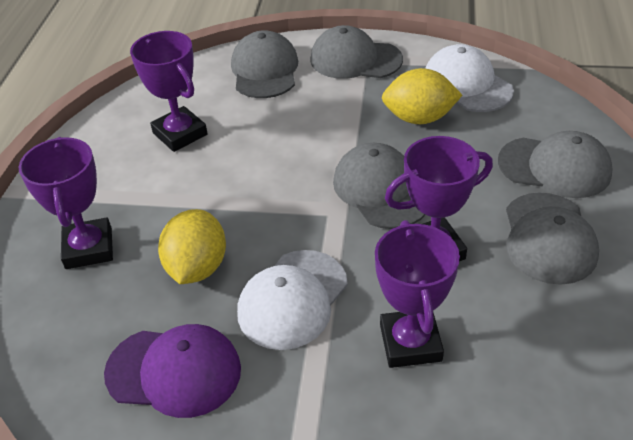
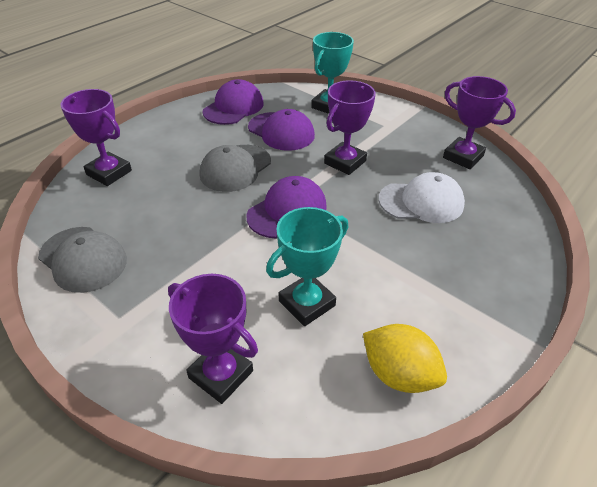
grey cap: [231,30,298,98] [310,25,403,79] [333,143,425,229] [498,131,613,198] [506,193,599,285] = 5 -> [38,227,127,293] [200,145,271,192] = 2
purple cap: [104,324,241,418] = 1 -> [203,79,264,125] [246,176,327,239] [248,109,315,151] = 3
turquoise trophy: none = 0 -> [266,207,348,326] [311,32,354,114] = 2
white cap: [237,250,348,350] [425,44,514,112] = 2 -> [379,172,465,223] = 1
yellow lemon: [158,209,226,284] [382,68,462,124] = 2 -> [363,324,447,393] = 1

